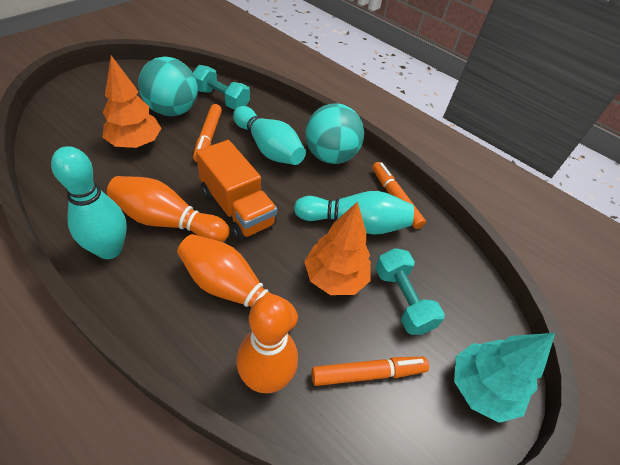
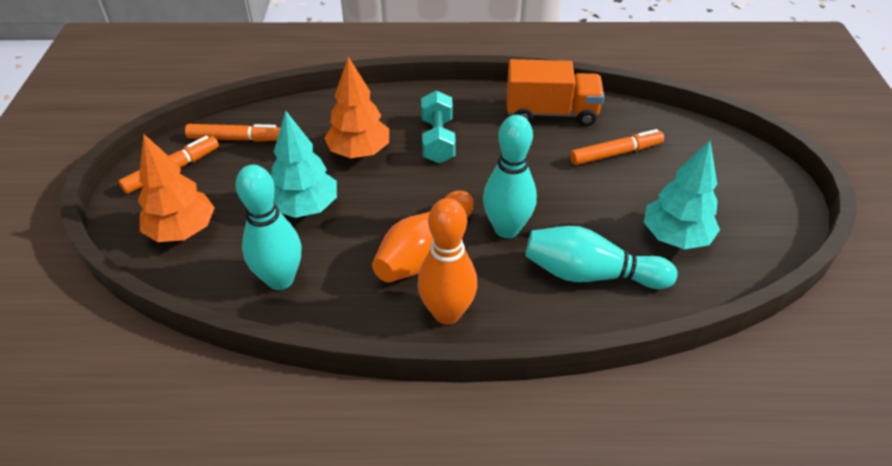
orange bowling pin: [107,176,230,242] [177,234,298,331] [237,295,298,393] = 3 -> [372,191,473,282] [417,198,477,325] = 2
turquoise ball: [138,57,198,116] [305,103,364,164] = 2 -> none = 0
turquoise dumbbell: [193,65,250,110] [375,248,445,335] = 2 -> [421,90,456,163] = 1
turquoise tree: [454,333,555,423] = 1 -> [271,110,337,218] [644,140,720,250] = 2

